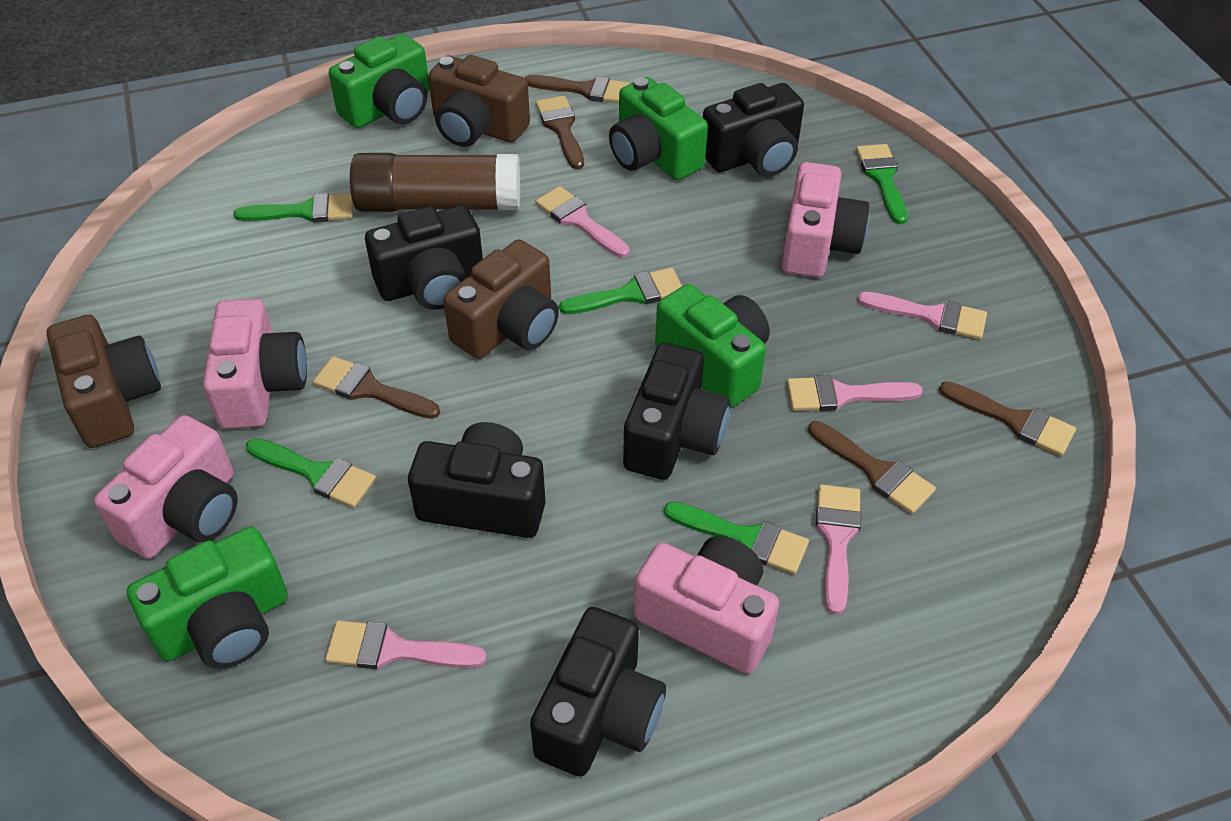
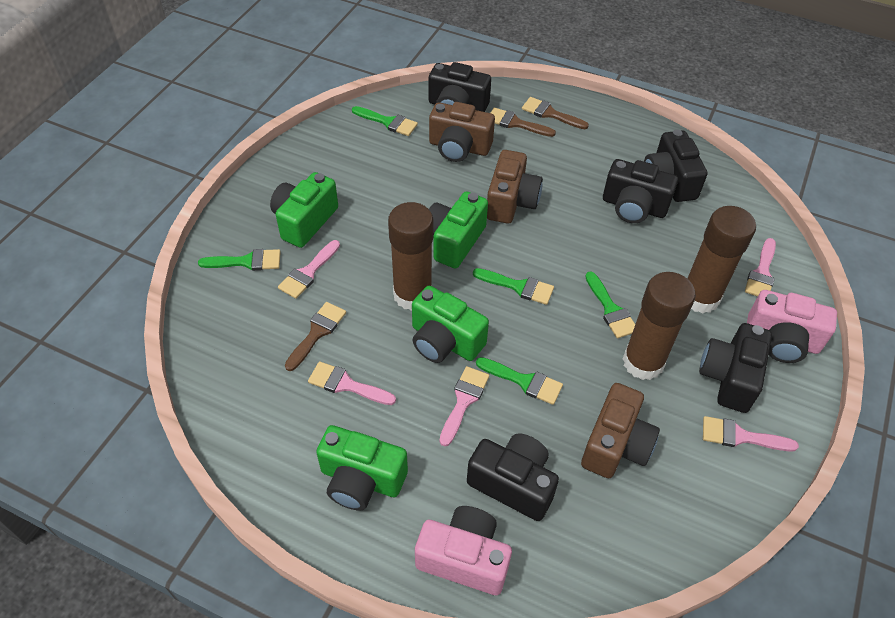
brown brush: [313,356,440,419] [525,75,630,103] [536,96,584,169] [808,421,936,514] [939,381,1076,456] = 5 -> [285,302,346,371] [491,108,556,137] [522,97,589,129] = 3
brown glue stick: [350,153,520,212] = 1 -> [388,202,433,311] [623,272,696,380] [687,206,756,313] = 3
pink camera: [94,415,238,559] [203,299,307,429] [634,536,779,674] [781,162,869,278] = 4 -> [415,506,512,595] [747,290,837,363] = 2

